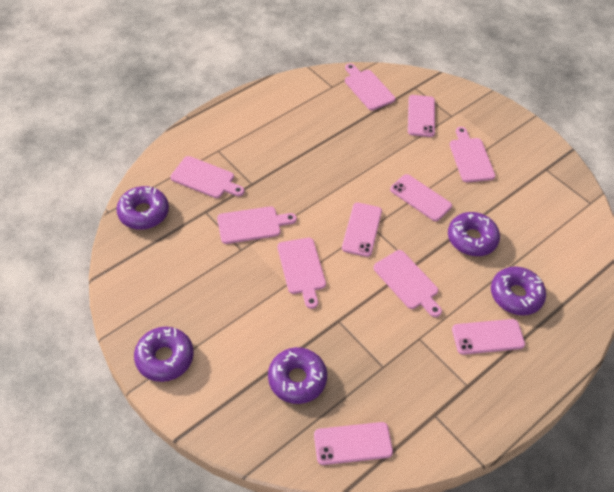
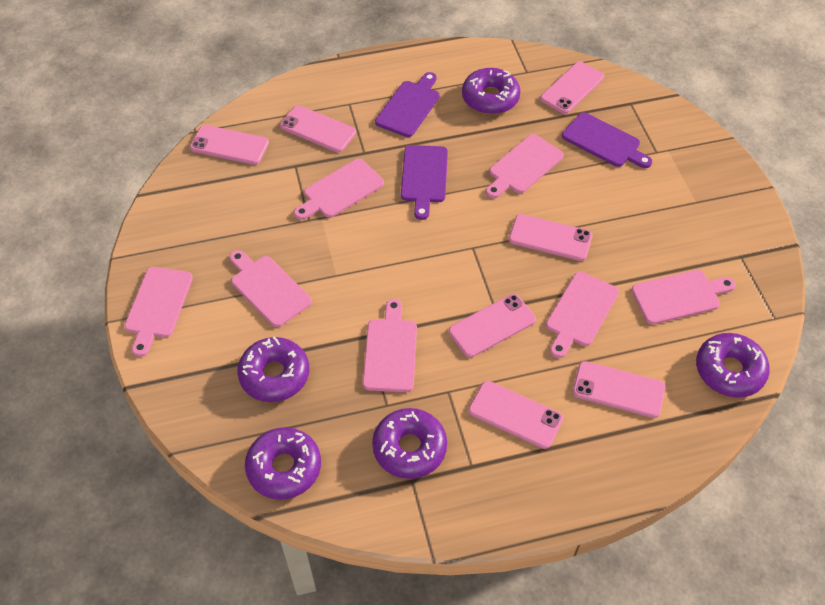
pink cutting board: [170,156,244,198] [217,206,297,244] [278,238,326,309] [345,63,395,110] [373,250,442,317] [450,127,495,182] = 6 -> [125,267,193,357] [230,250,312,327] [294,159,384,220] [363,299,417,392] [486,134,564,198] [546,272,619,358] [631,270,736,324] = 7
pink phone: [314,422,393,465] [342,202,382,257] [390,174,452,221] [408,95,435,137] [452,319,525,355] = 5 -> [190,125,269,165] [280,105,356,152] [449,294,536,358] [468,381,563,449] [509,214,592,261] [540,62,604,114] [573,361,665,418] = 7
purple cutting board: none = 0 -> [375,72,440,137] [401,145,448,220] [562,112,652,168] = 3

